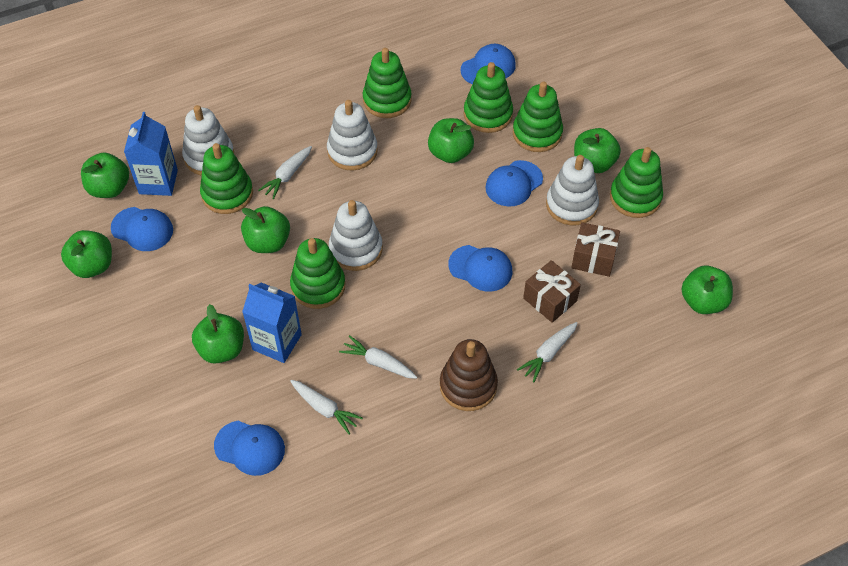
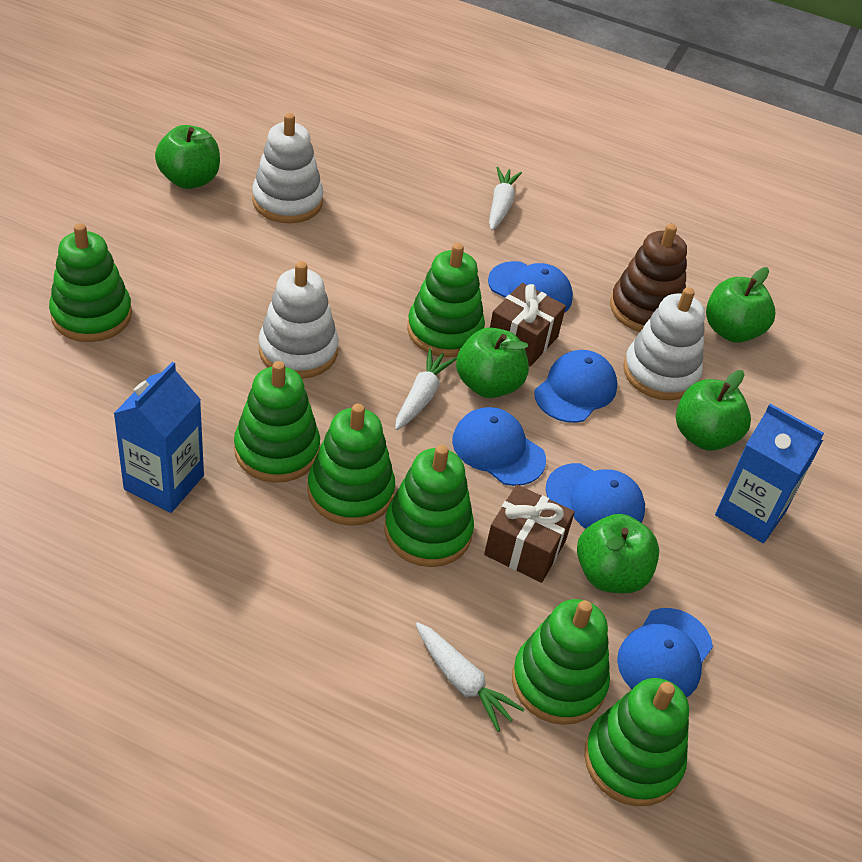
green apple: [61,230,112,278] [81,153,129,198] [192,304,244,364] [241,206,290,253] [428,118,474,163] [574,128,621,173] [681,266,733,314] = 7 -> [155,125,220,189] [456,327,529,398] [577,514,659,593] [676,370,751,451] [706,267,775,343] = 5
green stacking toy: [200,143,253,214] [290,238,345,309] [363,48,412,118] [464,62,513,133] [513,81,563,152] [610,147,663,218] = 6 -> [49,223,132,342] [234,361,320,483] [307,404,395,526] [384,445,474,567] [407,243,485,358] [512,599,610,725] [584,678,689,806] = 7
white carrot: [258,146,312,199] [290,380,363,434] [339,335,417,379] [517,322,578,382] = 4 -> [395,348,457,430] [416,622,525,732] [489,167,522,231] = 3
white stacking toy: [182,105,234,176] [327,100,378,171] [329,200,383,271] [546,155,599,225] = 4 -> [252,113,323,223] [259,261,339,379] [623,287,705,400] = 3

